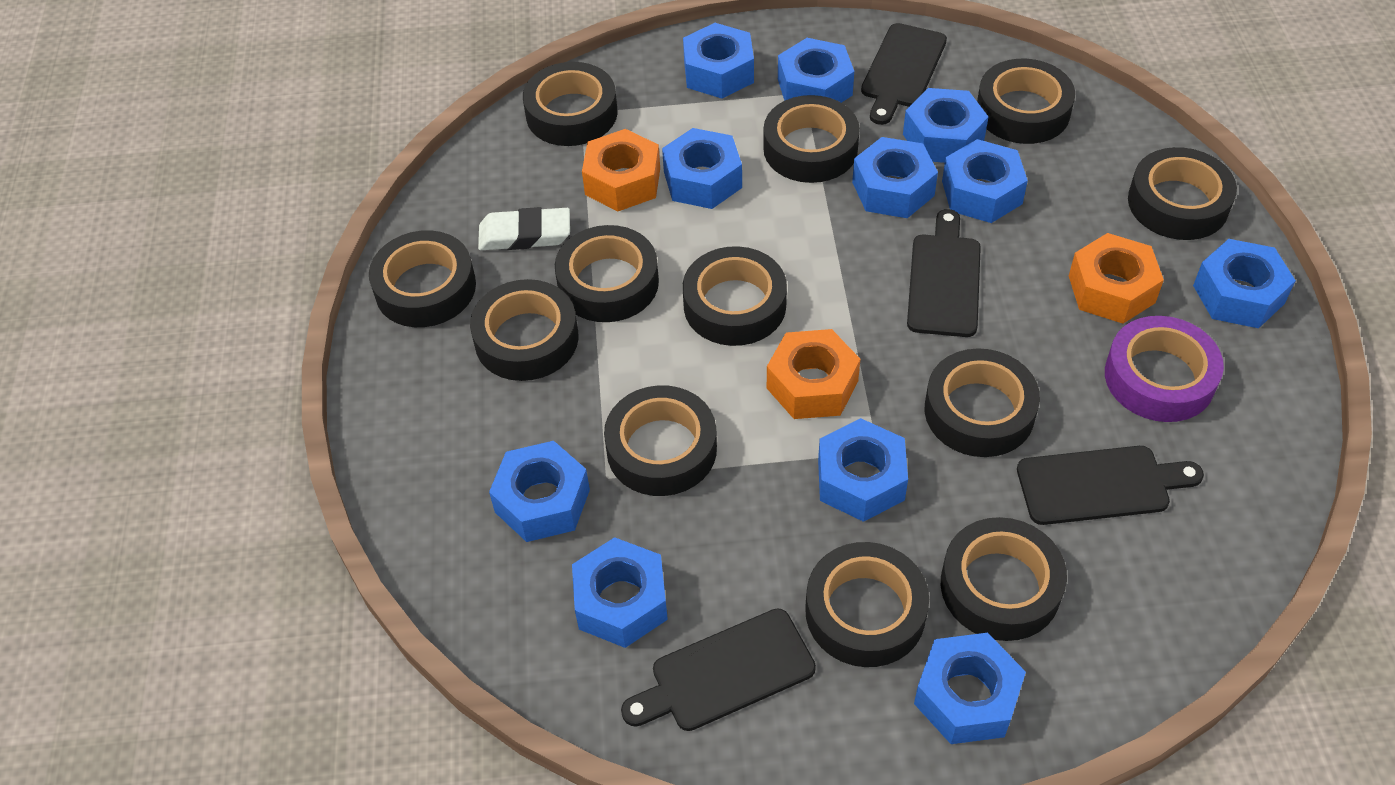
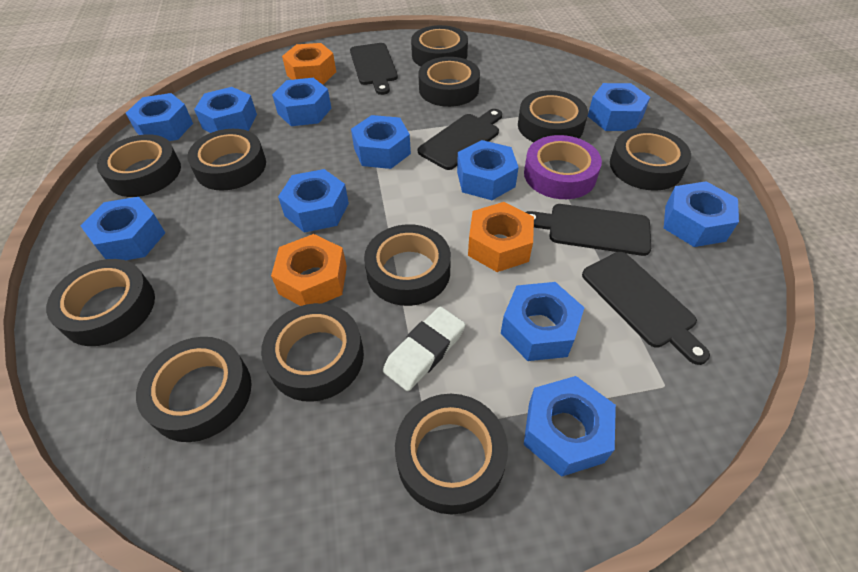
black tape: [369,230,476,327] [470,279,578,381] [523,62,618,146] [555,225,659,322] [604,385,717,496] [683,246,787,346] [763,95,860,183] [805,542,929,667] [925,348,1040,457] [941,517,1067,641] [977,59,1075,144] [1128,147,1237,240] = 12 -> [46,259,155,346] [97,134,181,197] [136,337,252,442] [187,129,266,191] [261,303,364,402] [364,224,451,306] [395,394,508,515] [411,25,468,66] [418,57,480,107] [518,90,588,142] [610,127,691,191] = 11

